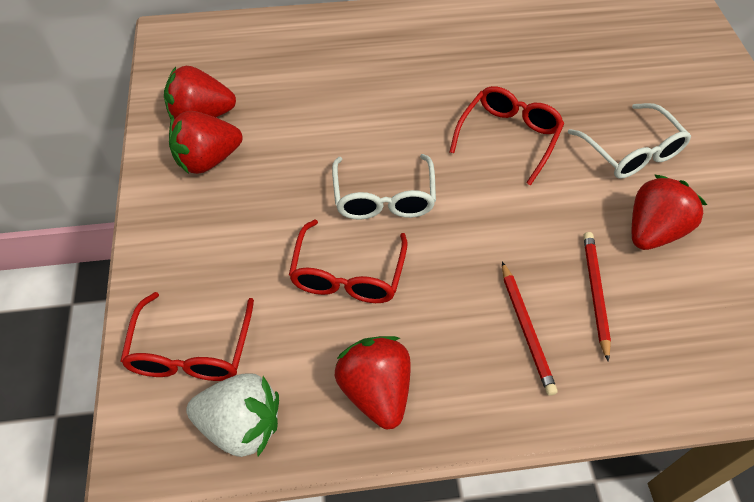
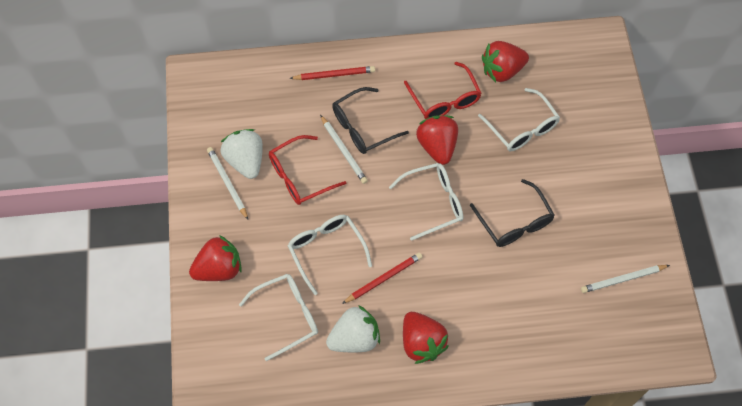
black glasses: none = 0 -> [332,87,409,154] [470,179,555,247] = 2
red glasses: [120,292,254,381] [289,219,408,303] [450,86,564,186] = 3 -> [269,135,347,205] [404,62,482,119] = 2
white glasses: [332,154,436,220] [568,103,691,179] = 2 -> [239,274,318,361] [288,215,372,295] [389,163,463,241] [478,88,560,151] = 4
white pencil: none = 0 -> [207,147,248,220] [320,115,368,184] [581,265,670,293] = 3
white strawberry: [186,373,279,457] = 1 -> [221,129,263,179] [326,305,380,352] = 2

